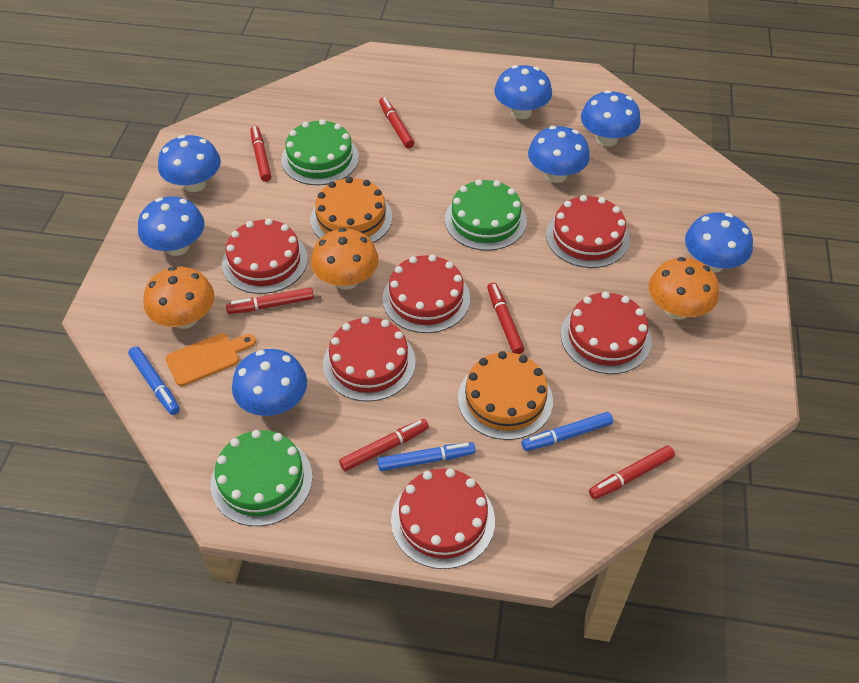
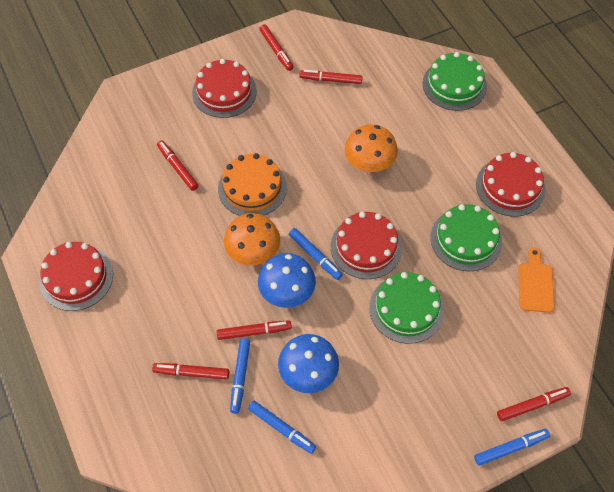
blue marker: [128,346,180,415] [378,442,476,471] [522,412,613,451] = 3 -> [230,338,250,414] [248,401,316,454] [289,228,343,280] [474,429,550,466] = 4
blue mushroom: [138,196,205,256] [158,135,221,192] [232,349,307,416] [494,65,552,119] [528,126,590,183] [581,90,641,146] [685,212,753,273] = 7 -> [258,253,316,308] [278,334,339,393] = 2
orange cake: [310,177,392,243] [458,351,553,440] = 2 -> [218,153,287,216] = 1
orange mushroom: [144,266,214,329] [311,228,379,290] [649,257,719,320] = 3 -> [224,213,280,266] [345,124,398,172] = 2
red cake: [222,218,308,294] [323,316,416,402] [382,255,470,333] [391,468,495,569] [546,195,630,268] [561,291,652,374] = 6 -> [39,242,113,311] [192,59,257,118] [331,212,402,279] [476,152,546,217] = 4

